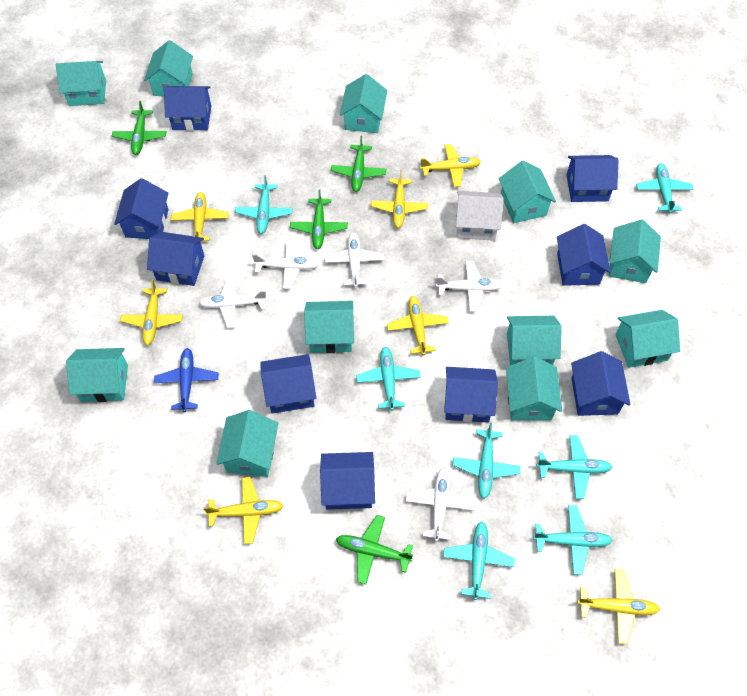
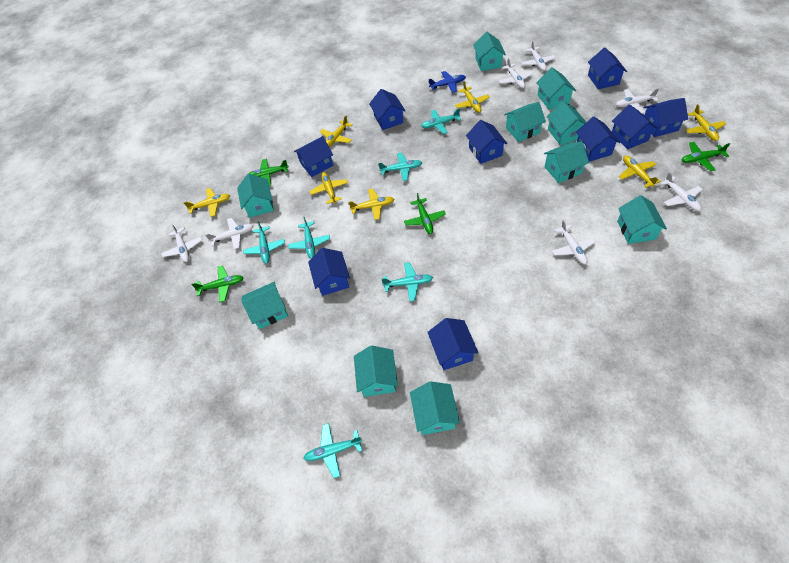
turquoise house: [56,61,106,106] [66,348,128,402] [144,40,193,97] [216,410,278,477] [304,301,354,353] [340,74,387,133] [499,161,556,223] [506,356,562,421] [507,316,562,365] [609,219,661,283] [615,310,680,368] = 11 -> [237,174,274,218] [241,282,288,329] [354,345,398,397] [410,381,460,435] [473,32,506,71] [504,102,546,142] [536,68,576,110] [544,142,589,183] [547,101,586,145] [617,195,667,244] = 10
turquoise plane: [235,175,293,234] [356,347,420,411] [443,521,515,600] [453,423,520,499] [533,505,613,575] [537,435,612,499] [636,163,693,213] = 7 -> [243,221,285,264] [288,216,330,259] [303,423,362,478] [378,152,422,181] [382,262,433,301] [421,108,461,134] = 6
white house: [456,191,504,241] = 1 -> none = 0
white plane: [199,276,267,328] [252,240,320,289] [325,233,384,288] [406,468,475,542] [436,261,503,311] = 5 -> [161,224,202,262] [205,218,253,249] [499,58,533,89] [521,41,556,71] [552,220,596,264] [616,88,659,113] [660,172,702,211] = 7

